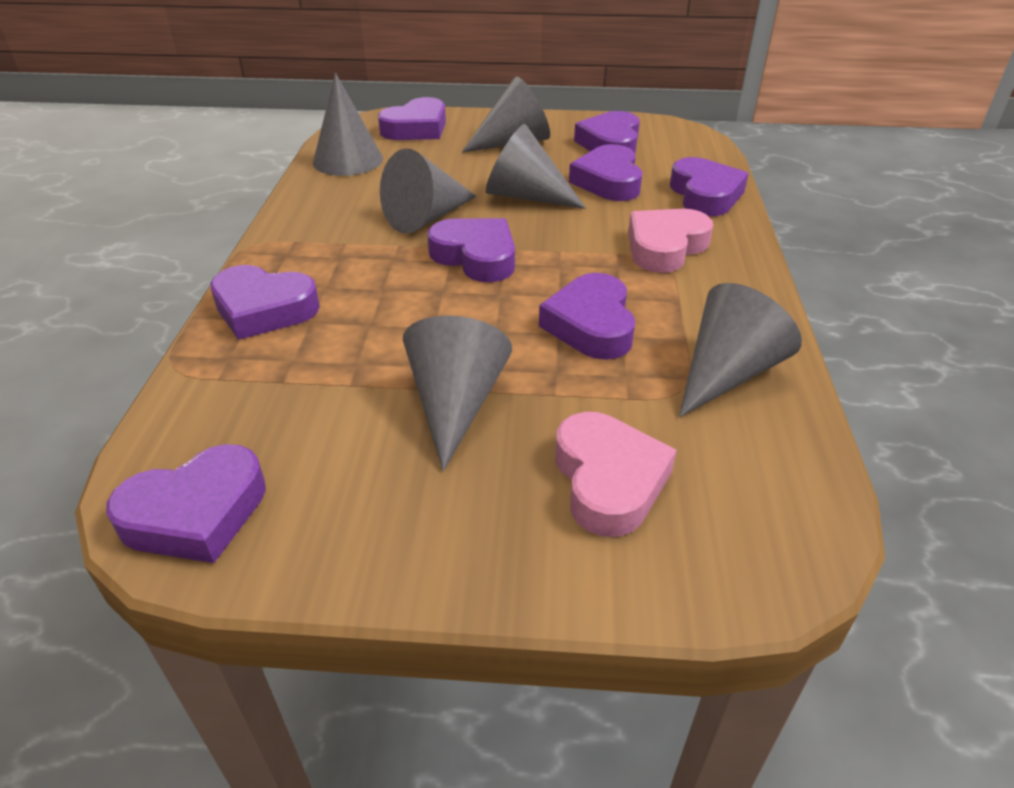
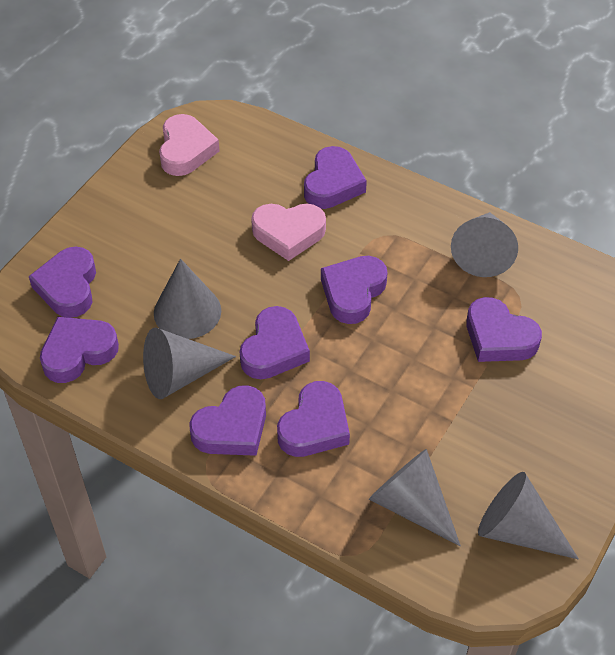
grey cone: [313,73,383,176] [380,148,477,234] [403,316,512,471] [462,76,550,153] [486,124,586,209] [679,283,802,418] = 6 -> [143,328,236,399] [154,259,221,339] [369,449,461,546] [451,212,518,277] [478,472,579,560] = 5

